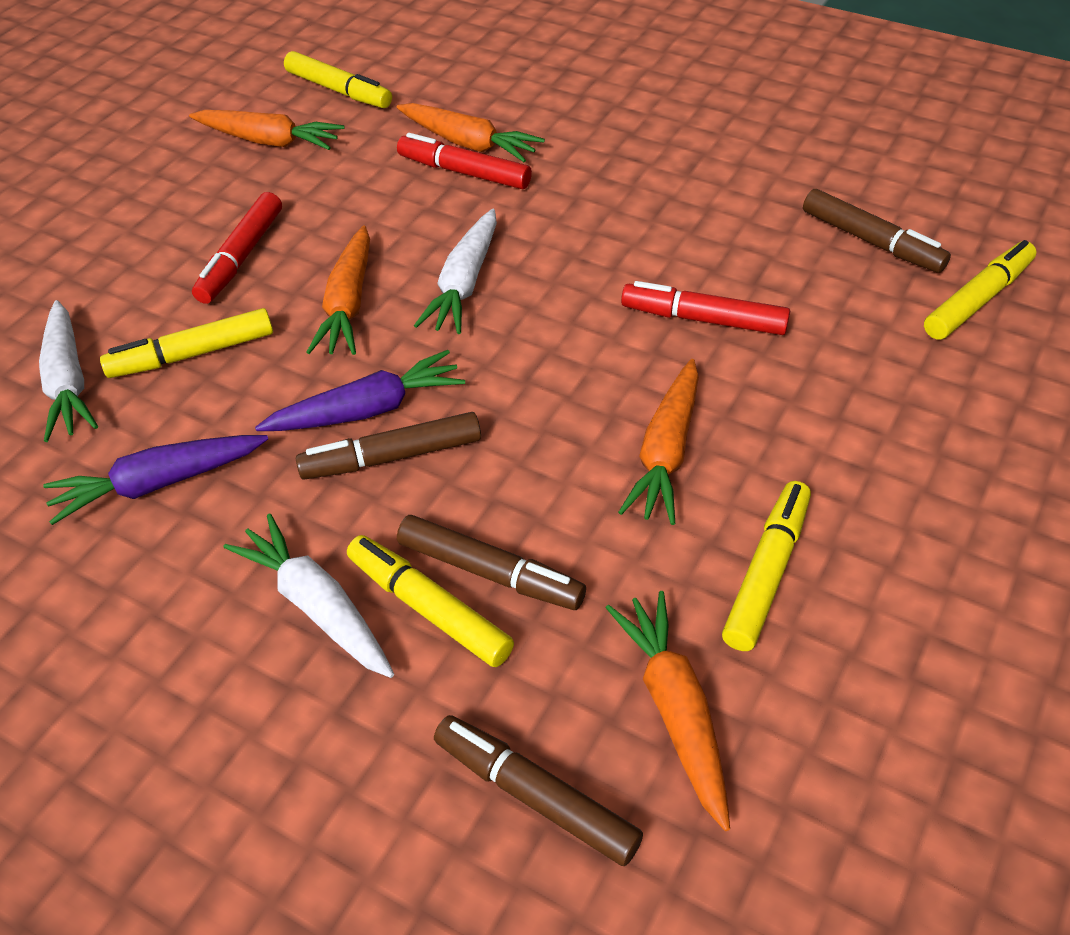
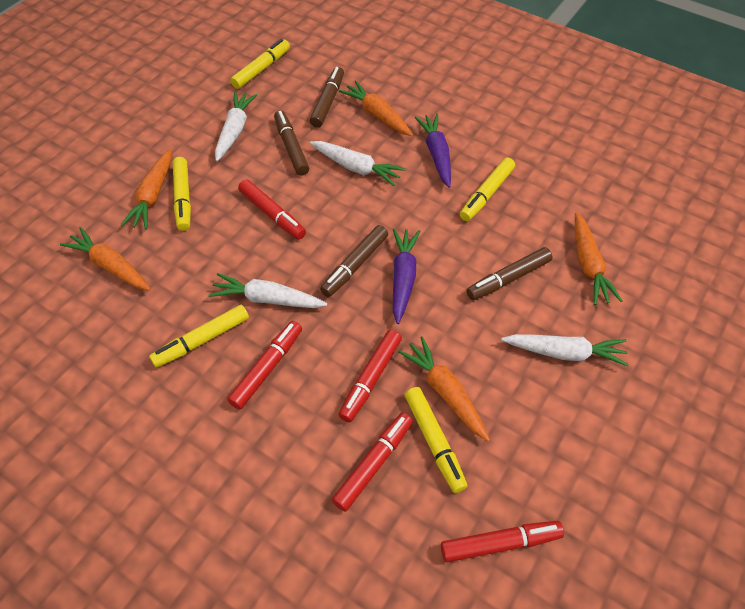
red marker: [192,192,282,304] [397,133,532,189] [621,281,790,335] = 3 -> [227,321,302,410] [238,179,306,240] [332,413,413,512] [338,329,402,423] [441,521,564,562] = 5
white carrot: [39,300,98,442] [223,513,394,678] [414,209,497,334] = 3 -> [209,273,327,308] [215,91,257,162] [310,141,405,186] [501,334,629,367] = 4

